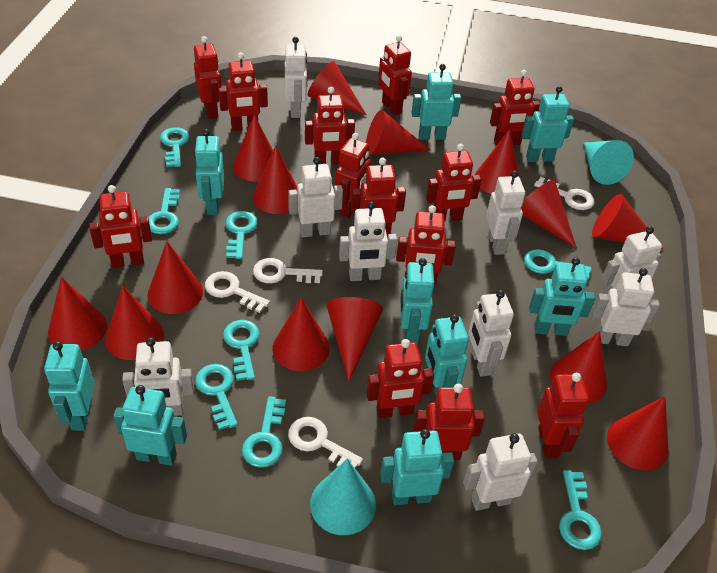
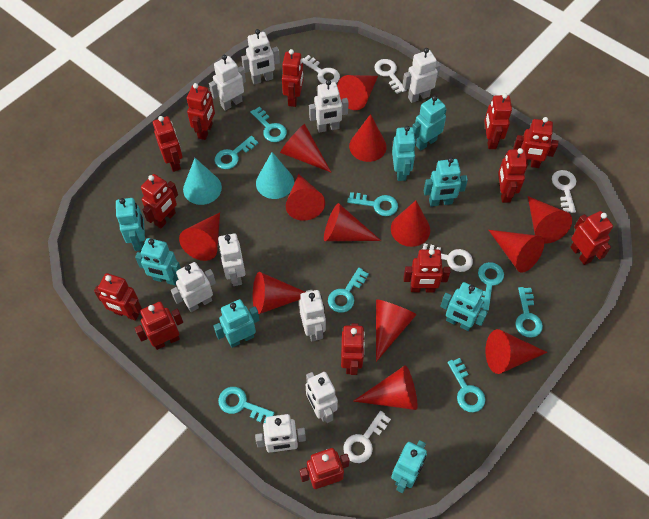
red cone: [48,277,107,351] [105,285,164,360] [147,241,203,314] [233,114,273,182] [253,146,297,214] [272,297,330,371] [308,61,366,115] [327,297,383,382] [366,110,430,155] [475,129,519,194] [521,180,577,248] [549,331,607,404] [592,194,663,249] [607,396,669,471] = 14 -> [179,213,220,261] [253,272,305,314] [280,124,331,172] [286,174,325,221] [324,203,381,241] [337,75,378,110] [349,114,387,162] [353,365,417,410] [376,299,417,362] [391,201,430,247] [485,329,547,374] [489,230,544,273] [528,196,572,244] = 13
turquoise robot: [44,341,94,431] [113,385,187,466] [194,129,224,215] [380,429,454,505] [400,258,434,345] [412,64,461,140] [425,314,469,395] [522,86,574,162] [529,257,595,336] = 9 -> [116,198,145,251] [135,238,181,285] [213,299,259,348] [391,440,427,493] [392,126,416,181] [412,96,447,151] [424,157,468,207] [440,282,488,331] = 8
white key: [205,271,270,313] [253,258,323,284] [288,417,363,468] [534,177,595,210] = 4 -> [302,55,340,84] [343,411,391,463] [374,59,407,94] [423,243,473,272] [552,170,576,213] = 5

